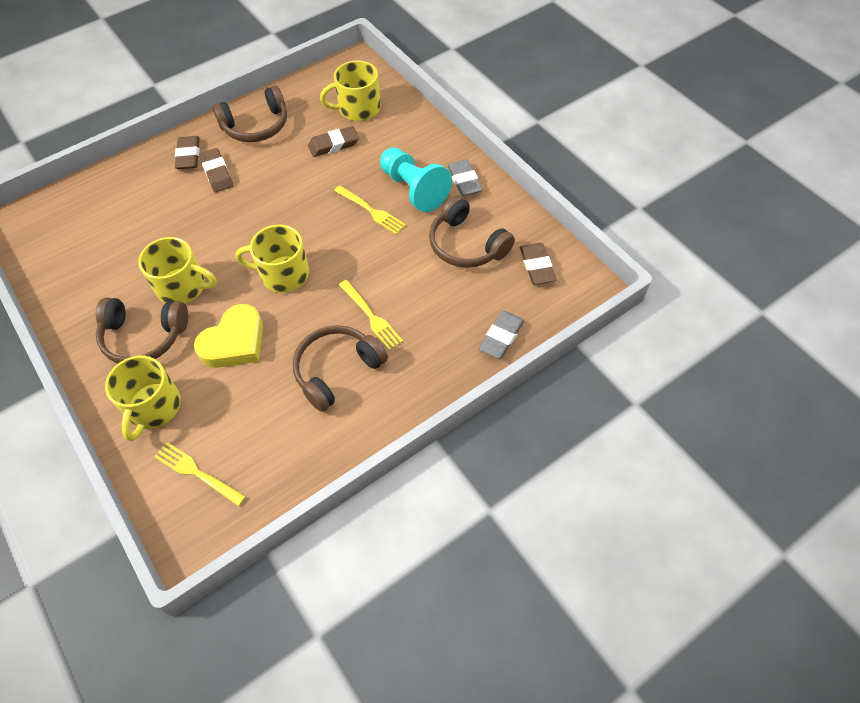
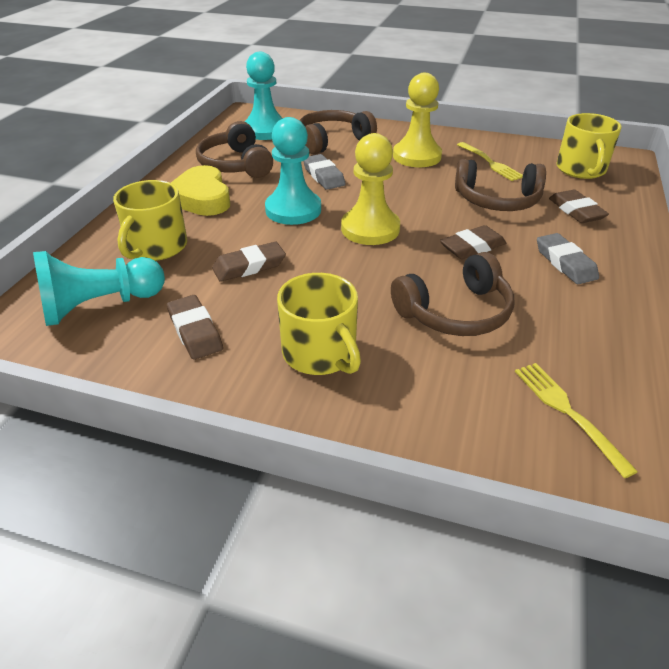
turquoise pawn: [380,147,452,212] = 1 -> [33,251,165,326] [244,52,283,140] [265,117,321,225] = 3
yellow fork: [154,442,246,506] [334,186,406,235] [339,280,403,350] = 3 -> [457,142,523,181] [515,363,638,478] = 2
yellow mug: [105,356,181,441] [138,237,217,304] [236,225,309,293] [320,60,381,121] = 4 -> [113,180,187,261] [277,273,361,375] [556,113,621,179] = 3
yellow pawn: none = 0 -> [341,133,400,245] [393,73,442,167] = 2

